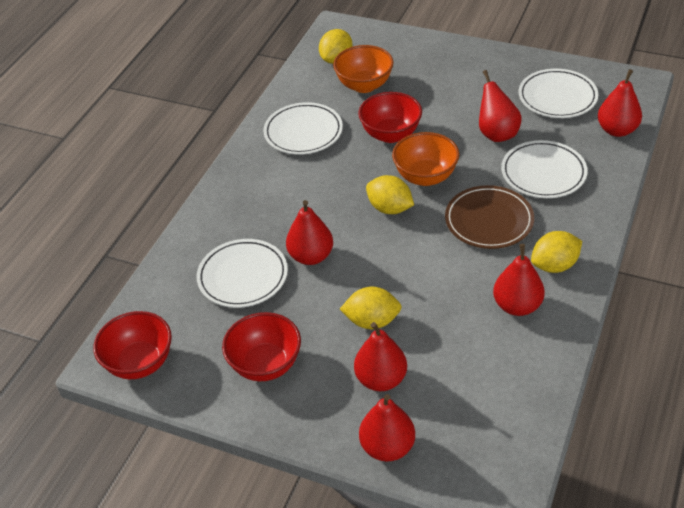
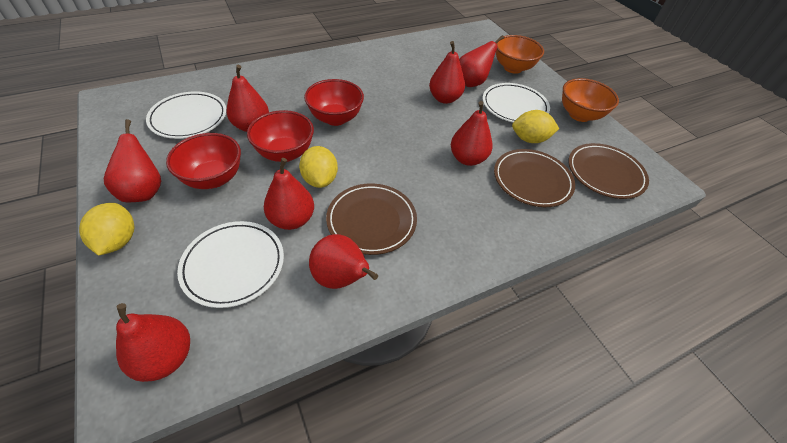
brown plate: [445,185,534,249] = 1 -> [326,183,417,255] [494,149,575,207] [568,143,649,199] = 3
red pear: [286,200,333,265] [354,322,407,391] [359,394,415,461] [479,70,522,142] [493,244,545,316] [598,69,642,137] = 6 -> [104,119,161,202] [116,303,190,382] [226,65,269,132] [264,158,314,230] [309,234,378,289] [429,41,465,104] [451,101,493,166] [459,35,504,87] = 8
white plate: [197,239,288,308] [263,102,343,155] [501,140,588,198] [519,69,598,118] = 4 -> [146,92,227,139] [177,221,284,308] [483,83,550,122] = 3
yellow lemon: [319,29,352,64] [340,287,402,329] [366,175,414,214] [531,231,582,273] = 4 -> [79,203,134,256] [299,146,338,188] [512,110,559,143] = 3

